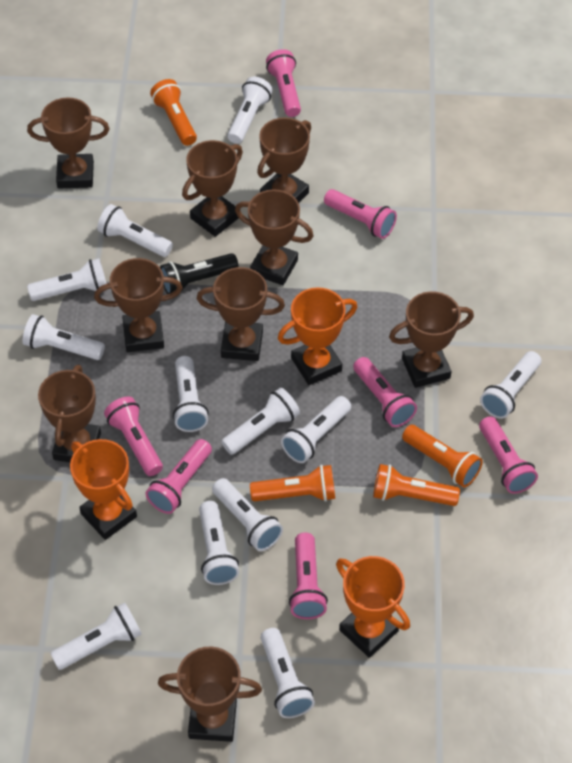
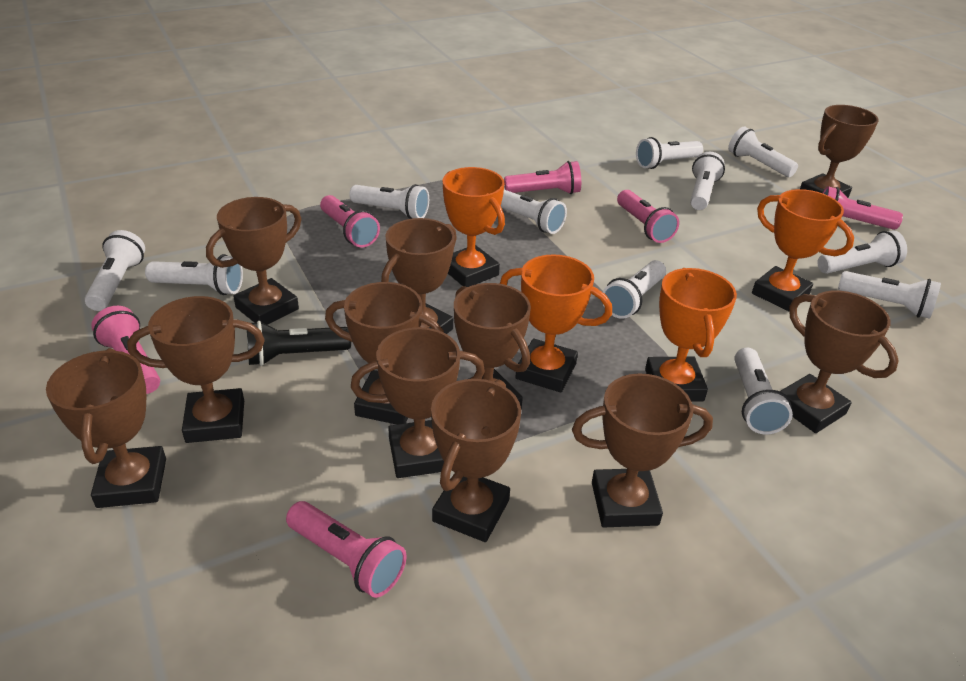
brown trophy: [27,98,109,188] [38,365,101,462] [94,258,182,352] [158,647,262,742] [182,140,243,237] [197,267,285,361] [235,189,313,285] [257,117,311,203] [389,291,474,388] = 9 -> [46,348,166,508] [127,296,265,443] [206,197,301,325] [325,282,444,424] [351,327,485,478] [381,218,457,334] [431,379,521,542] [454,283,531,409] [572,373,713,527] [780,291,899,433] [800,105,879,198] = 11
orange flashlight: [150,79,197,146] [250,465,335,502] [373,464,460,506] [402,425,483,487] = 4 -> none = 0
orange trophy: [70,439,137,540] [278,287,357,385] [336,556,410,658] = 3 -> [443,167,505,287] [500,254,612,392] [645,268,737,402] [752,189,854,312] = 4
pink flashlight: [104,396,163,476] [145,439,212,514] [266,49,301,117] [289,533,328,619] [324,189,397,239] [353,357,417,427] [479,416,538,494] = 7 -> [91,306,160,394] [286,501,406,598] [320,195,380,247] [504,161,581,194] [617,190,679,243] [823,186,903,230] = 6
white flashlight: [23,314,105,360] [27,258,107,301] [50,602,142,670] [97,204,173,257] [173,356,209,432] [199,501,239,585] [212,478,283,551] [221,388,300,455] [227,77,273,144] [261,628,315,718] [281,396,351,463] [480,351,541,419] = 12 -> [84,230,145,311] [145,254,243,295] [349,184,429,219] [501,190,567,234] [603,260,666,319] [636,137,703,169] [690,152,725,210] [728,127,798,177] [734,348,793,434] [817,231,907,274] [838,271,941,319] = 11

